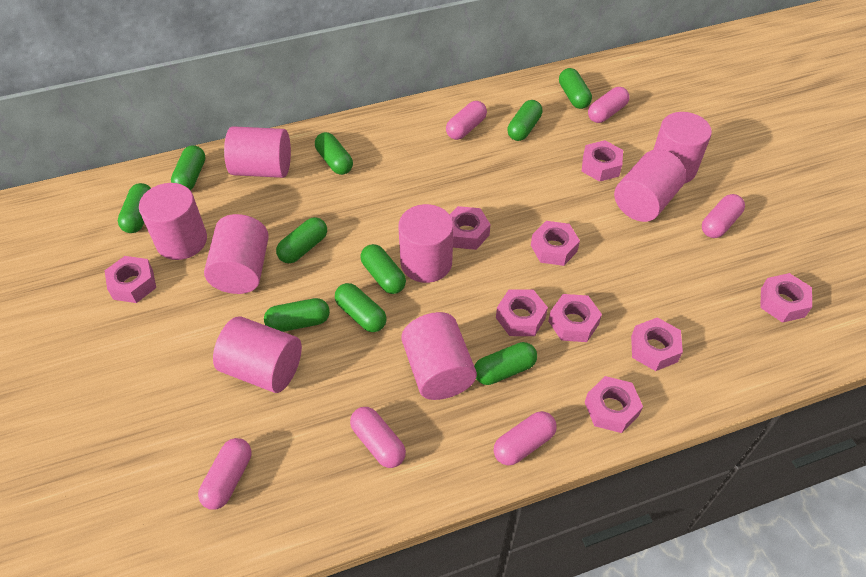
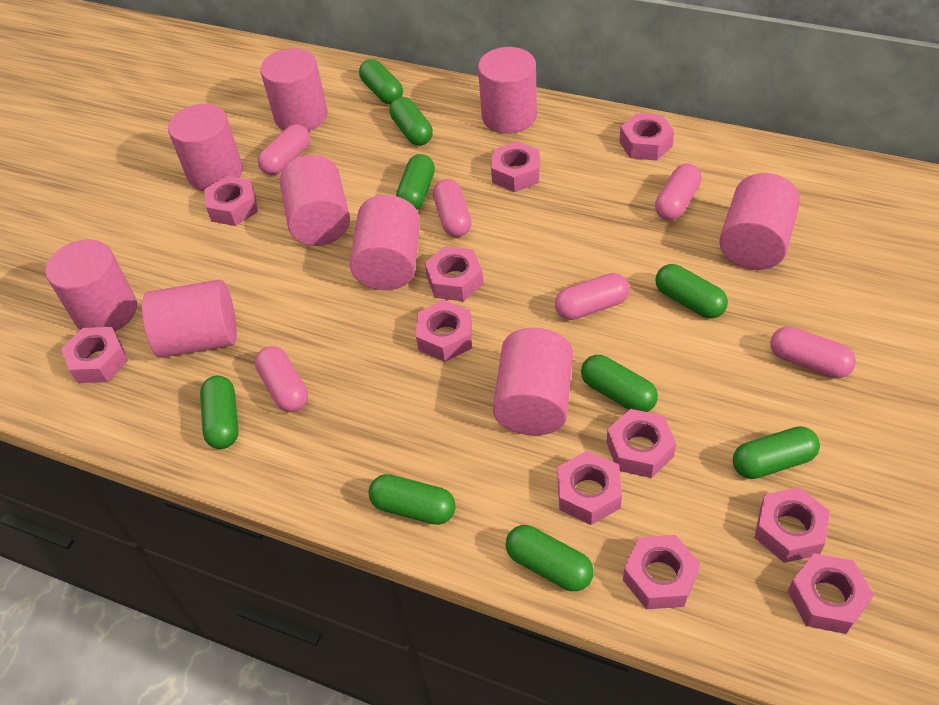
green capsule: [118,183,151,233] [171,145,206,190] [264,298,330,332] [276,217,327,263] [315,132,353,175] [335,283,387,332] [360,244,406,294] [474,342,537,385] [507,100,542,141] [559,68,592,109] = 10 -> [200,375,238,449] [359,59,403,104] [369,474,456,525] [389,97,433,146] [396,154,435,209] [506,525,594,591] [581,355,658,412] [655,264,728,318] [733,426,820,479] = 9
pink cylinder: [139,183,207,260] [204,214,269,294] [213,316,302,393] [224,126,291,178] [398,204,453,283] [401,312,477,400] [614,149,686,222] [653,112,712,183] = 8 -> [46,239,137,331] [142,280,237,358] [168,104,243,191] [260,48,328,131] [280,155,350,246] [350,195,420,290] [478,47,537,134] [493,328,573,435] [719,173,800,270] = 9
pink nut: [104,256,156,303] [449,206,491,250] [496,290,548,336] [531,221,580,266] [548,294,602,342] [581,140,623,182] [585,376,643,433] [631,317,683,371] [760,273,812,323] = 9 -> [61,327,128,383] [204,176,258,226] [416,300,472,362] [425,246,483,301] [491,141,540,192] [558,451,622,525] [606,409,676,478] [619,113,674,161] [623,535,700,609] [754,487,830,563] [787,553,874,634] = 11

